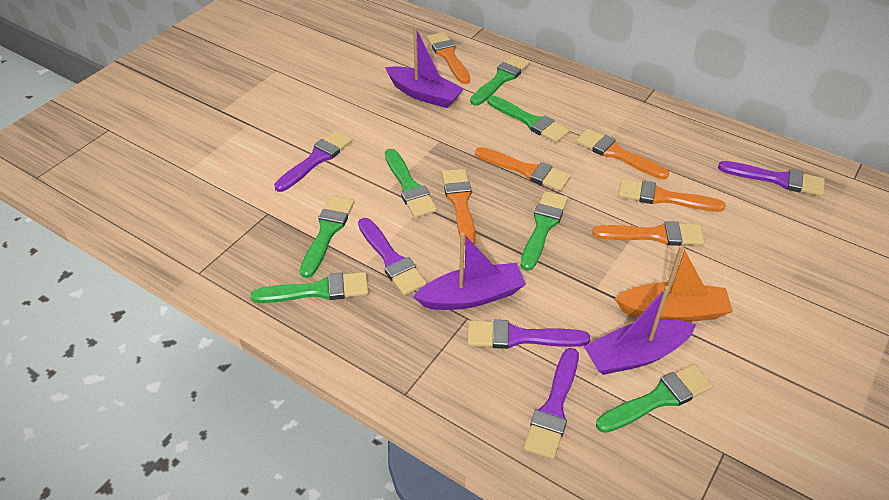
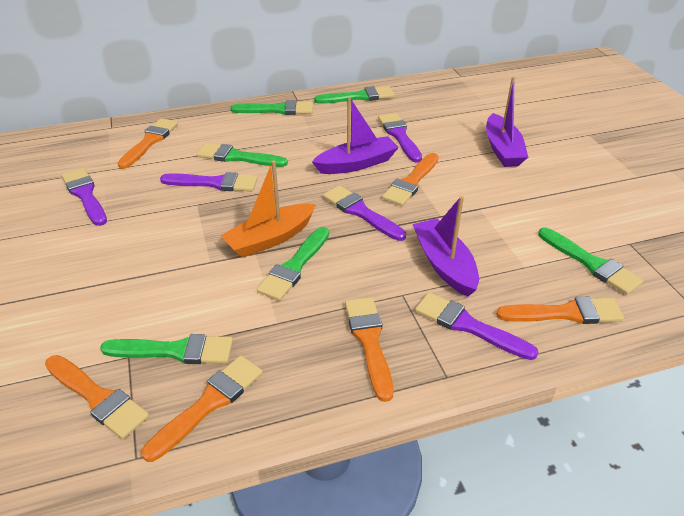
green brush: [251,272,369,303] [300,196,354,278] [385,149,437,218] [470,55,530,106] [488,96,570,143] [521,191,568,271] [596,364,713,433] = 7 -> [100,334,233,364] [197,143,288,167] [230,100,313,115] [257,227,329,301] [314,86,394,104] [538,228,643,295] = 6

